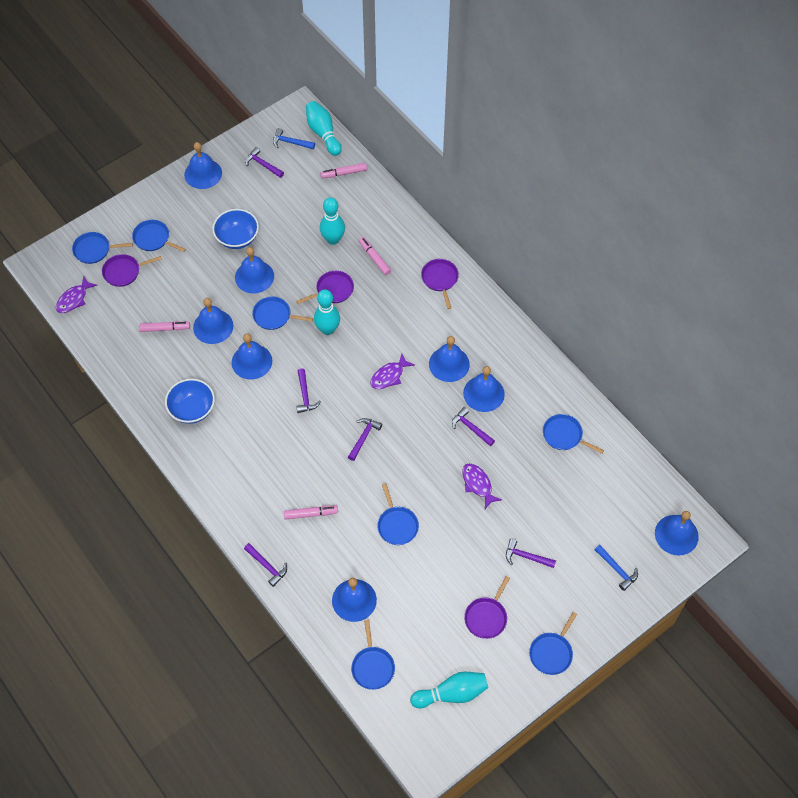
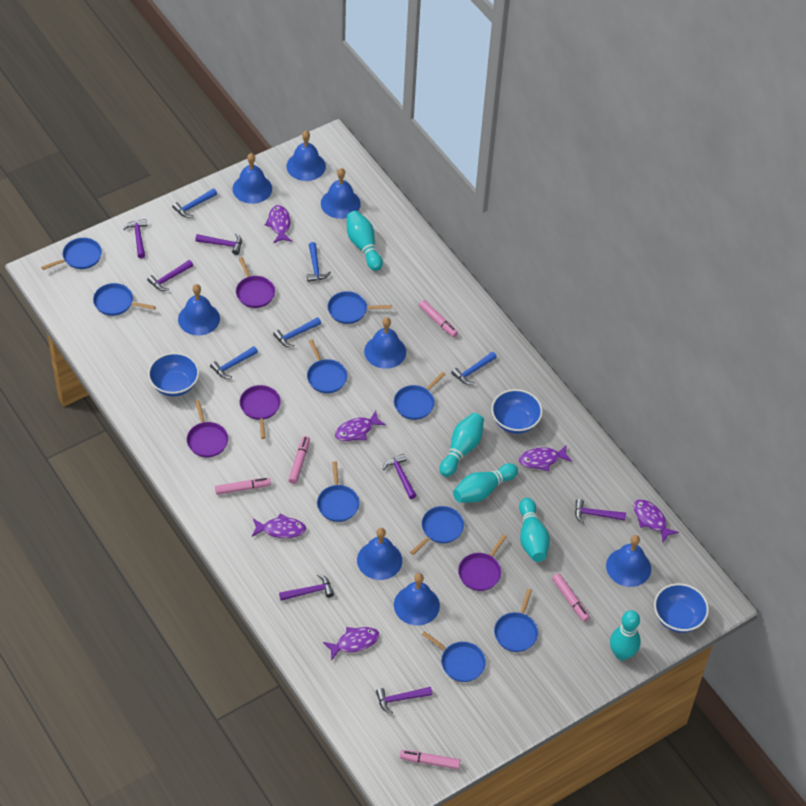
blue bowl: [165,379,215,424] [212,209,259,249] = 2 -> [148,353,199,397] [491,389,543,434] [654,583,709,633] = 3
blue hammer: [273,128,315,149] [595,545,638,591] = 2 -> [172,188,217,218] [210,346,258,378] [273,317,321,347] [307,242,331,282] [451,352,497,385] = 5
blue pan: [72,232,132,264] [132,220,186,252] [252,297,313,330] [351,620,395,690] [377,483,419,545] [529,612,577,675] [543,414,604,454] = 7 -> [41,238,102,270] [93,283,156,316] [307,340,348,393] [317,461,359,522] [328,291,392,324] [394,372,445,420] [410,506,464,555] [422,631,486,682] [494,589,538,652] = 9
pink marker: [139,321,190,332] [284,505,338,520] [320,163,367,179] [359,237,391,275] = 4 -> [215,478,271,495] [289,436,310,484] [400,750,460,769] [419,300,458,338] [552,574,590,622] = 5
purple fish: [56,276,97,313] [371,354,415,389] [462,463,502,509] = 3 -> [252,513,306,538] [265,205,292,243] [323,627,379,661] [335,410,386,441] [519,445,572,471] [634,499,679,542] = 6
purple hammer: [244,543,287,587] [245,147,284,178] [296,369,321,413] [348,418,382,461] [452,407,495,446] [506,539,556,568] = 6 -> [123,219,147,258] [147,260,193,291] [195,233,242,255] [279,574,334,601] [376,687,432,714] [383,454,417,499] [575,499,626,524] = 7
turquoise bowling pin: [306,101,342,156] [314,289,340,335] [320,197,345,245] [410,672,488,708] = 4 -> [347,211,383,271] [439,413,484,477] [453,463,518,503] [519,498,550,562] [610,610,641,660] = 5

